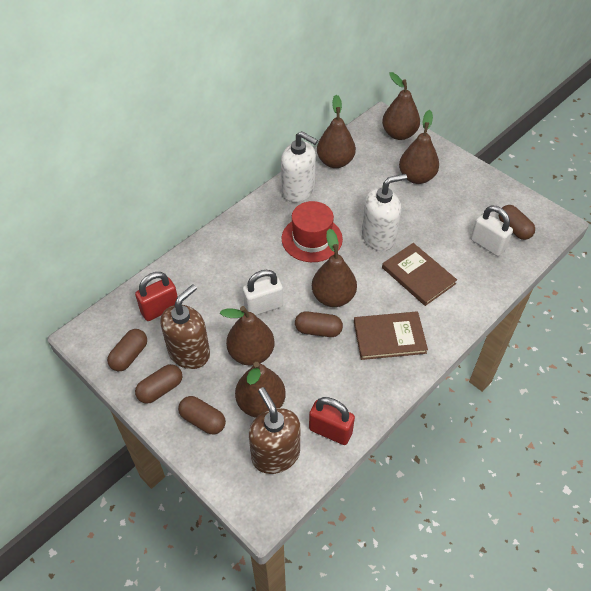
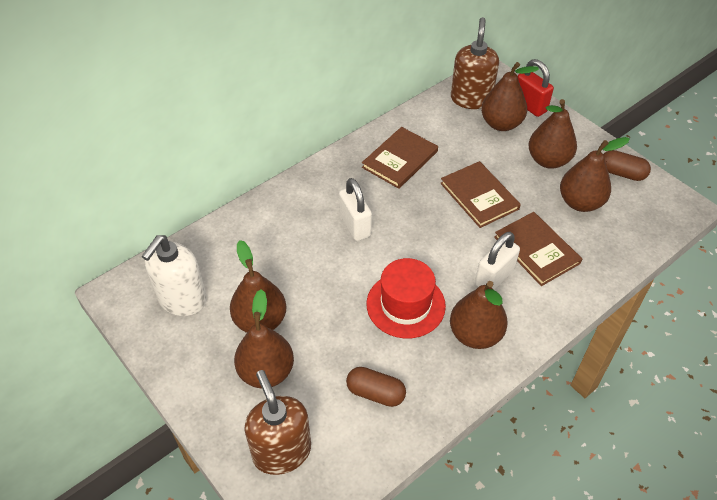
brown book: [354,311,428,360] [382,243,457,306] = 2 -> [362,127,438,189] [440,161,521,228] [494,212,582,286] = 3
brown capsule: [107,329,147,371] [135,364,182,404] [178,396,226,434] [295,311,343,337] [499,205,535,240] = 5 -> [346,367,406,407] [603,150,651,181] = 2
red padlock: [135,272,178,321] [309,397,355,445] = 2 -> [518,59,554,117] = 1
white soap dispenser: [281,131,318,202] [362,174,407,251] = 2 -> [142,235,207,316] = 1

